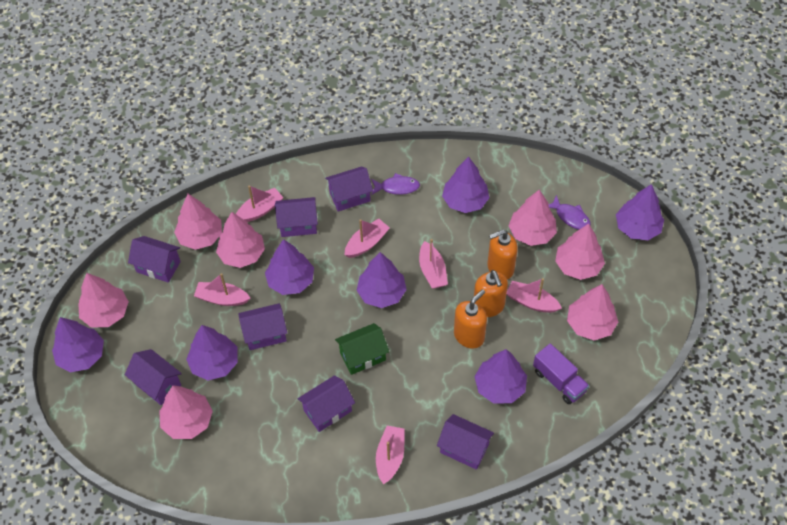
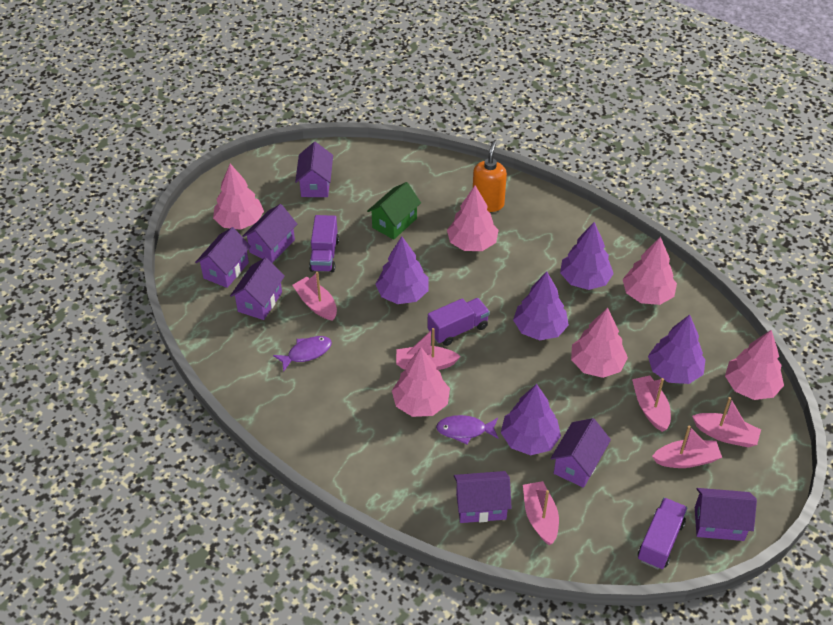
orange soap dispenser: [454,289,487,349] [474,270,508,317] [487,230,518,280] = 3 -> [473,141,507,212] = 1
pink tree: [78,273,129,328] [159,385,213,439] [174,194,222,250] [216,212,265,268] [509,190,557,246] [555,223,605,280] [567,284,618,340] = 7 -> [213,164,264,230] [392,347,450,417] [447,186,499,251] [571,308,628,378] [623,237,677,305] [725,330,784,400] = 6
purple tree: [52,317,104,372] [186,325,238,380] [265,239,314,295] [357,252,407,308] [442,157,490,213] [474,349,527,404] [616,184,664,240] = 7 -> [376,237,429,304] [501,384,561,455] [513,271,569,340] [560,222,614,290] [648,315,706,384] = 5
purple truck: [533,343,589,404] = 1 -> [309,215,339,272] [428,298,490,346] [638,498,687,570] = 3

